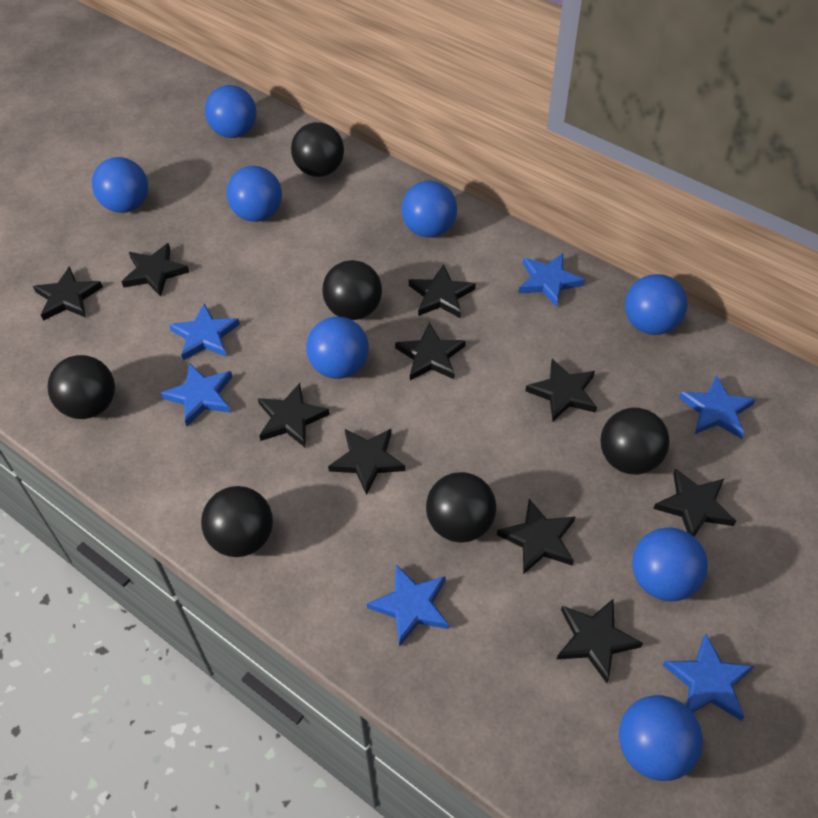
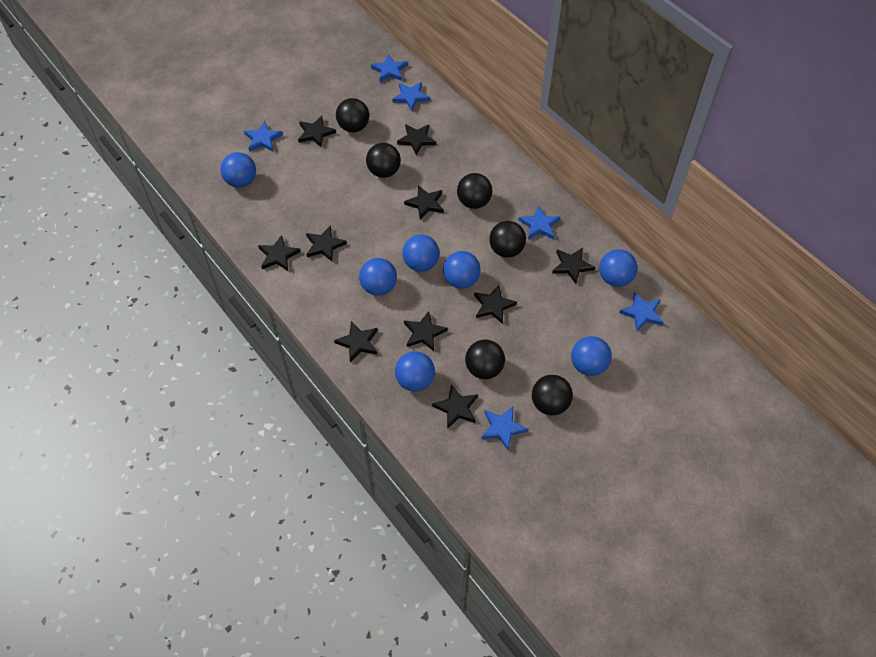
blue ball: [92,157,148,213] [205,85,257,138] [226,166,282,222] [306,317,369,379] [402,181,457,238] [619,695,703,781] [625,274,688,335] [632,527,708,602] = 8 -> [220,152,256,188] [359,258,397,296] [395,351,435,392] [403,234,439,272] [443,251,481,289] [571,336,612,376] [599,249,637,287] = 7

